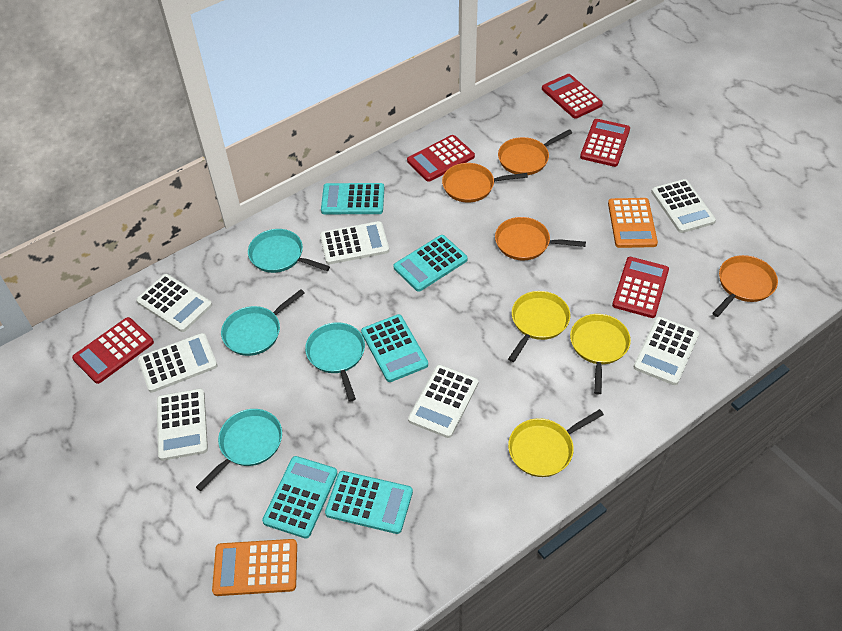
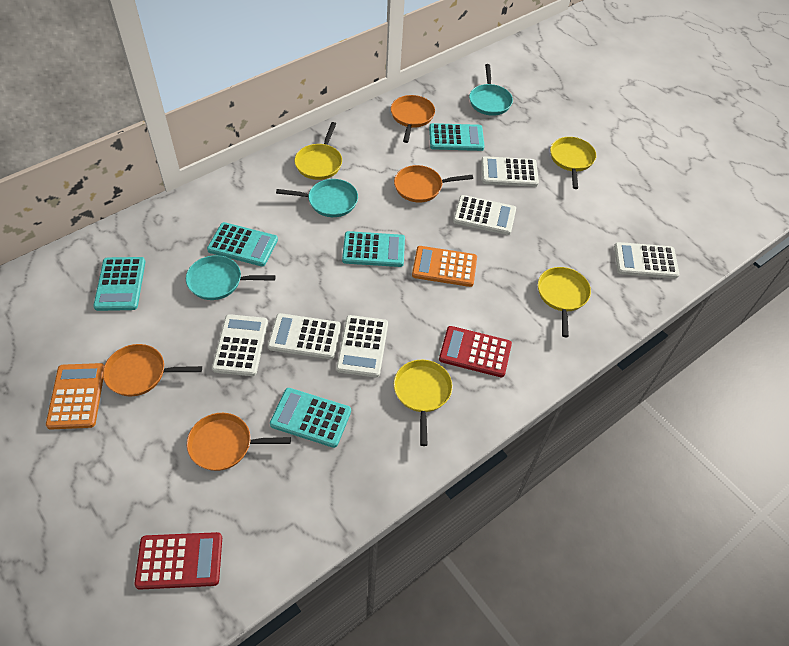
red calculator: [72,317,154,384] [407,135,475,182] [542,74,603,119] [580,119,630,167] [612,257,669,318] = 5 -> [134,532,222,590] [439,326,512,377] = 2
turquoise pan: [196,409,282,491] [221,289,305,356] [248,229,330,273] [305,322,365,401] = 4 -> [186,255,276,300] [276,179,358,217] [469,64,513,116] = 3
white calculator: [136,274,212,332] [138,333,217,393] [157,389,208,461] [320,221,389,264] [408,365,478,438] [634,316,699,385] [651,179,716,233] = 7 -> [212,314,268,376] [268,313,341,359] [336,315,388,377] [453,195,516,235] [481,156,539,187] [614,242,679,279] = 6
yellow pan: [508,291,570,362] [508,409,604,477] [570,314,631,394] = 3 -> [294,122,342,180] [394,360,453,446] [538,267,591,337] [550,137,596,189] = 4

